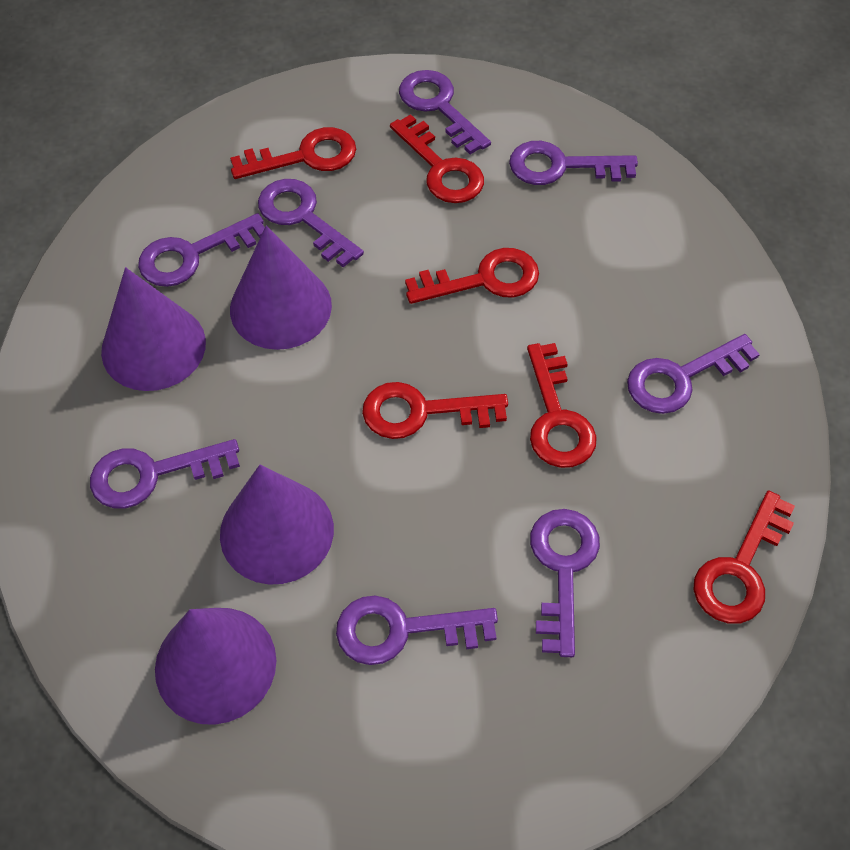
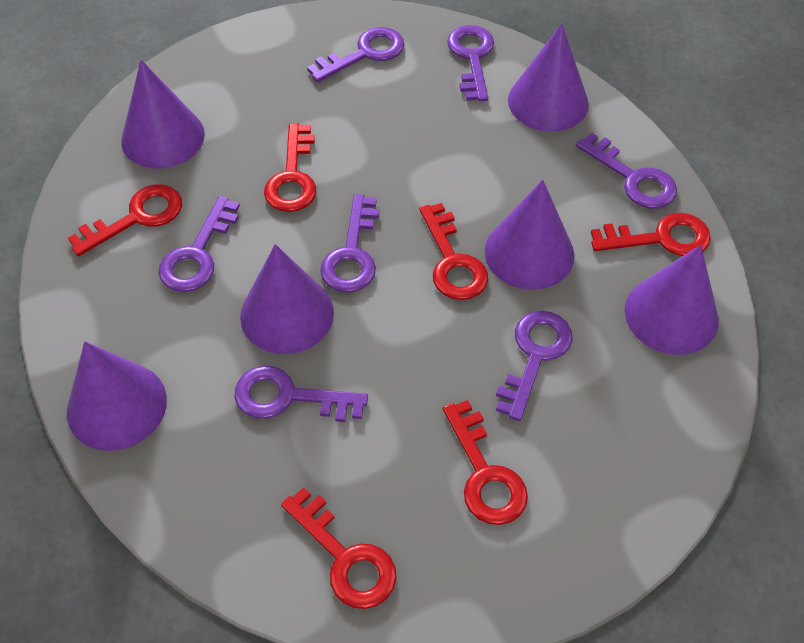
purple cone: [101,267,206,391] [155,608,276,725] [220,465,334,585] [230,225,332,350] = 4 -> [67,342,167,451] [121,60,205,169] [240,244,334,354] [485,180,574,290] [508,23,589,132] [624,245,719,355] = 6
purple key: [90,439,240,509] [138,213,265,287] [258,179,364,267] [336,596,498,665] [399,70,491,154] [509,141,638,185] [530,509,600,657] [627,334,760,414] = 8 -> [158,196,240,292] [235,365,368,422] [307,27,405,82] [320,194,379,293] [447,25,494,101] [496,311,573,421] [576,133,677,209] = 7

